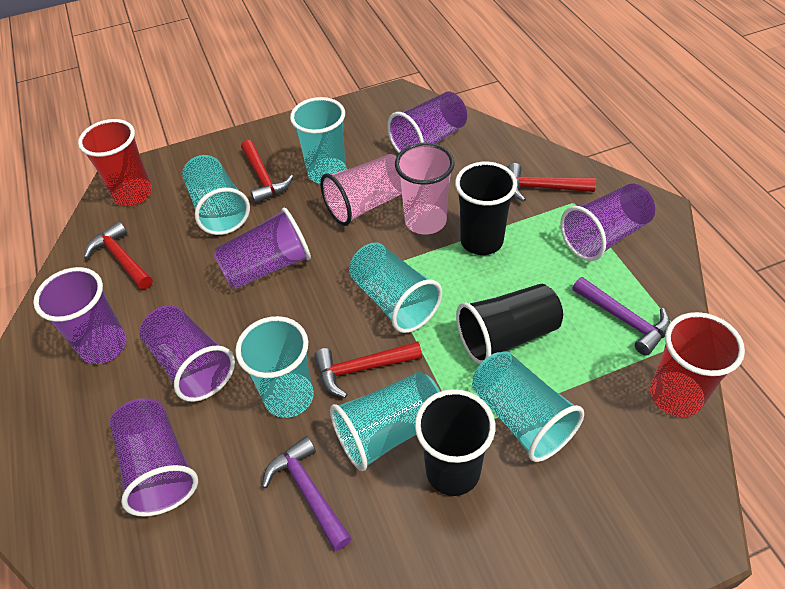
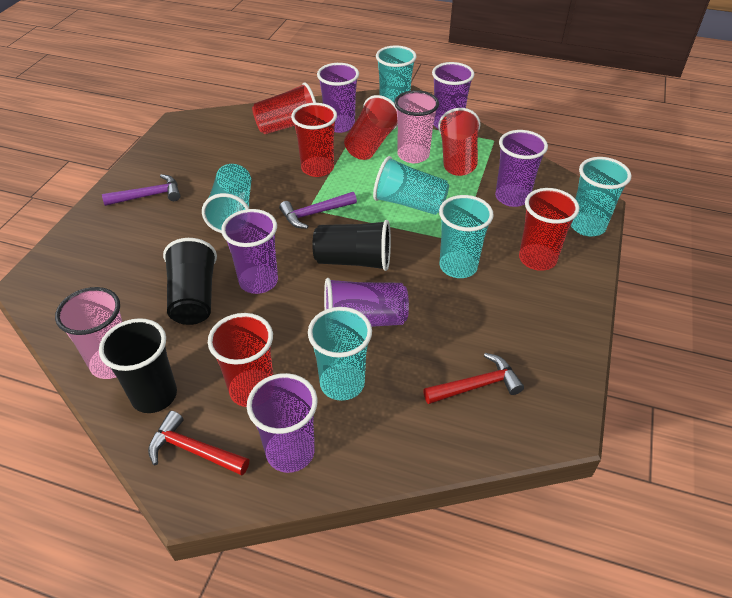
red cup: [78,119,152,206] [650,312,745,417] = 2 -> [208,313,273,407] [252,82,316,134] [291,103,337,177] [344,95,398,160] [438,108,481,176] [519,188,579,271] = 6
red hammer: [84,222,153,289] [241,140,293,204] [314,341,422,398] [507,163,596,202] = 4 -> [148,411,249,475] [423,353,524,404] = 2

